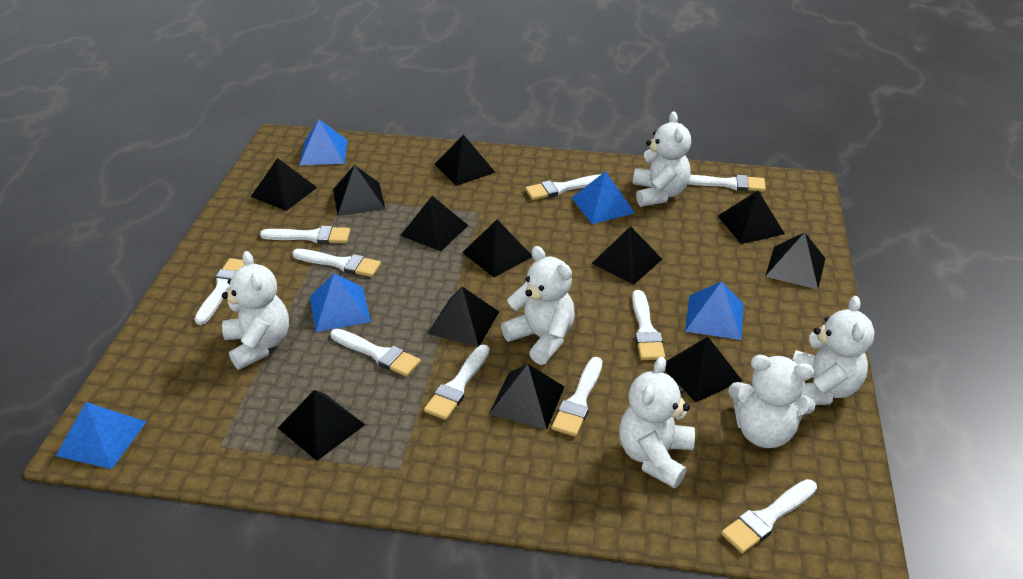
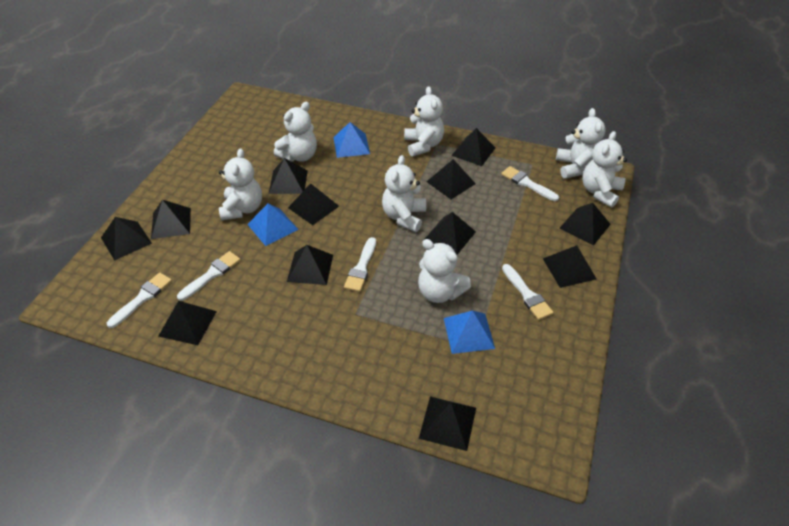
blue pyramid: [56,402,147,469] [300,119,348,165] [310,273,371,332] [572,171,635,224] [685,281,744,340] = 5 -> [247,203,299,246] [333,122,370,158] [444,311,495,354] = 3
white brush: [194,258,244,325] [260,226,350,244] [292,249,381,277] [330,328,421,377] [424,344,490,420] [525,174,601,200] [552,357,603,437] [632,290,665,360] [688,175,766,192] [721,479,817,554] = 10 -> [107,272,172,328] [177,251,240,301] [344,237,376,292] [501,166,559,201] [502,264,553,320] = 5
white teddy bear: [222,251,289,370] [501,246,575,365] [619,356,695,488] [633,111,691,207] [728,355,815,448] [792,296,875,405] = 6 -> [219,148,262,220] [274,102,317,162] [382,155,426,232] [404,86,444,157] [418,239,471,303] [556,108,606,179] [582,131,627,208] = 7

